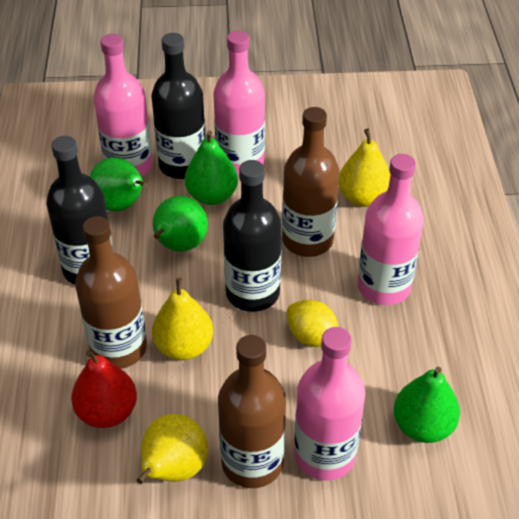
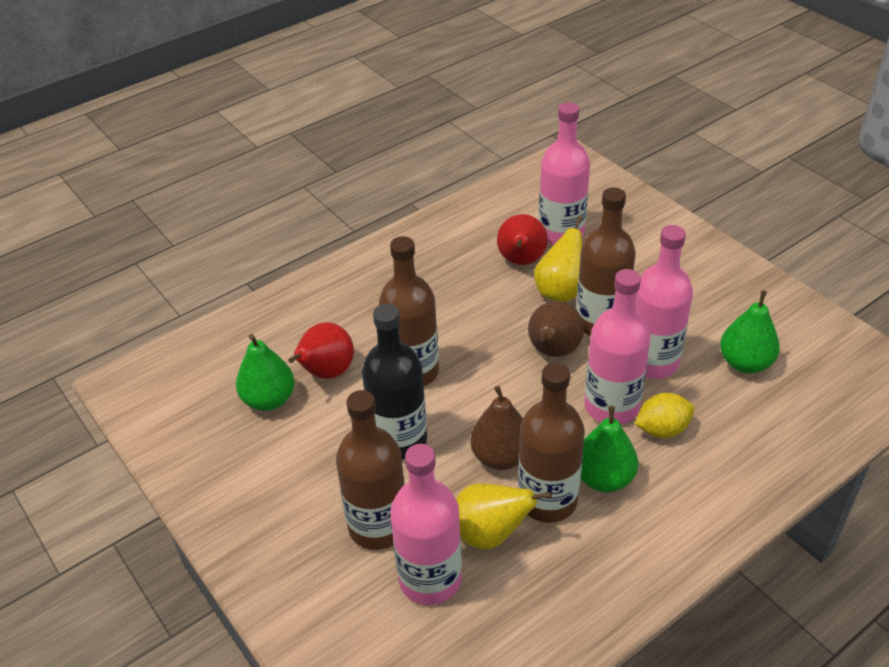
black bottle: [46,136,114,285] [151,33,206,179] [223,160,282,312] = 3 -> [362,304,427,460] = 1
brown bottle: [75,216,147,369] [218,335,286,488] [282,107,340,257] = 3 -> [336,390,405,550] [379,236,439,386] [518,363,585,523] [576,187,636,336] = 4
brown pear: none = 0 -> [470,386,523,470] [528,301,584,357] = 2
green pear: [90,158,147,211] [153,196,208,252] [185,131,238,205] [393,367,460,443] = 4 -> [236,334,295,411] [581,406,638,492] [720,290,780,373] = 3
red pear: [71,350,137,428] = 1 -> [288,322,354,379] [497,214,548,265] = 2
yellow pear: [136,414,208,484] [152,278,213,360] [339,129,390,207] = 3 -> [456,483,552,549] [534,216,583,302] = 2

